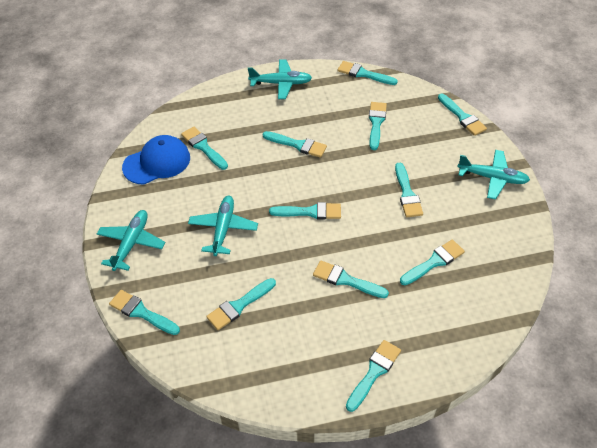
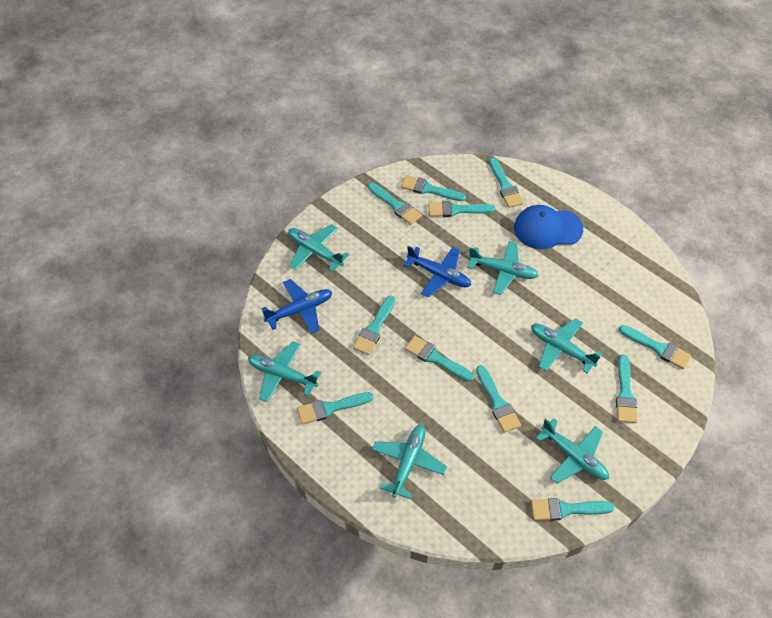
blue plane: none = 0 -> [261,279,332,334] [403,246,471,298] = 2
turquoise brush: [109,290,180,335] [181,127,228,170] [206,278,276,330] [263,131,327,158] [269,202,341,219] [313,260,389,298] [337,61,398,85] [346,340,401,412] [369,102,387,150] [395,163,423,217] [400,240,465,285] [438,94,487,136] = 12 -> [297,392,374,425] [353,295,395,355] [368,183,422,225] [401,175,466,201] [405,336,474,381] [428,201,495,217] [476,365,521,433] [489,158,524,208] [531,498,614,520] [616,355,637,423] [619,325,691,369] = 11
turquoise plane: [97,210,165,271] [188,196,258,256] [248,59,312,99] [457,150,530,200] = 4 -> [248,341,321,402] [288,224,349,272] [372,425,447,499] [468,241,539,295] [531,319,602,373] [535,418,609,484] = 6

